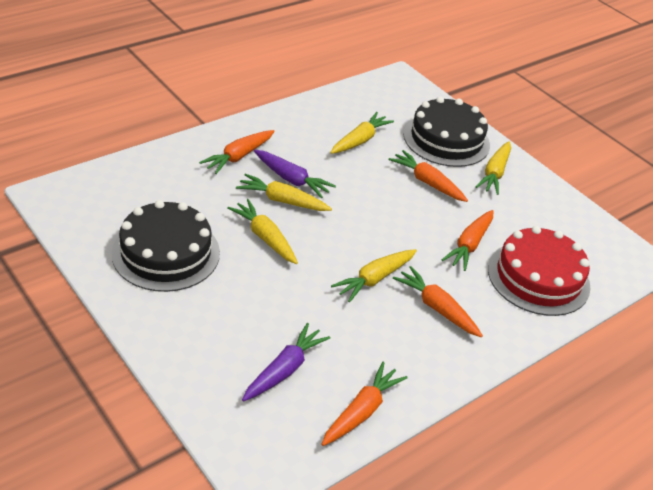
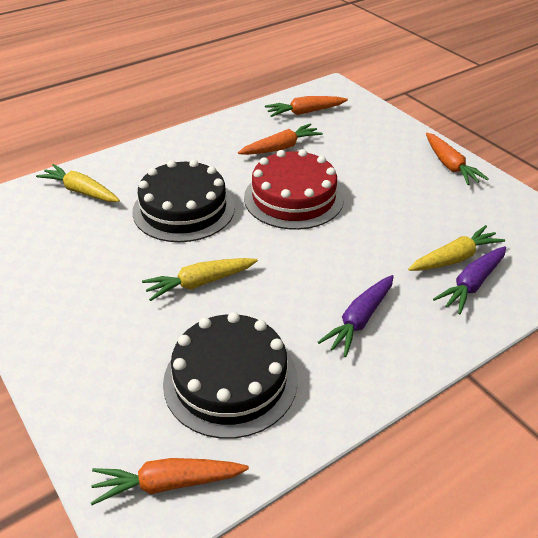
orange carrot: [199,130,274,174] [321,362,407,446] [389,150,468,202] [393,266,483,337] [442,210,493,271] = 5 -> [91,458,249,505] [238,123,323,155] [265,96,348,117] [426,133,489,185] = 4
yellow carrot: [227,199,298,264] [236,174,332,211] [330,112,394,154] [331,249,417,302] [476,141,511,195] = 5 -> [36,164,120,202] [142,258,258,301] [408,225,505,271] = 3

